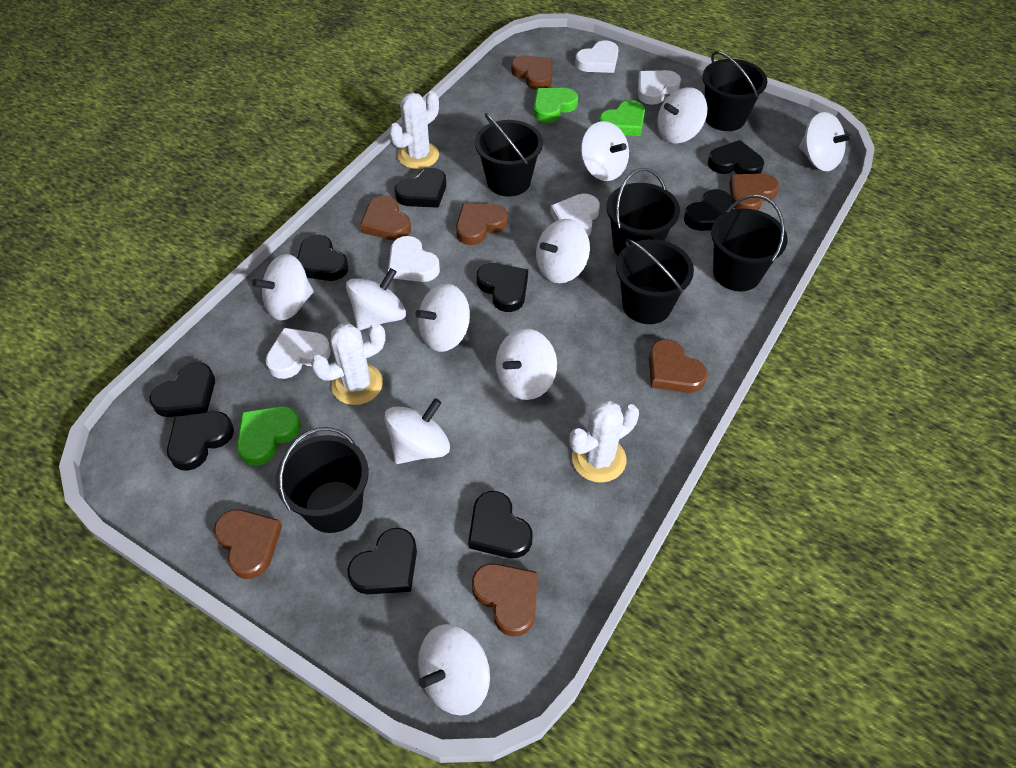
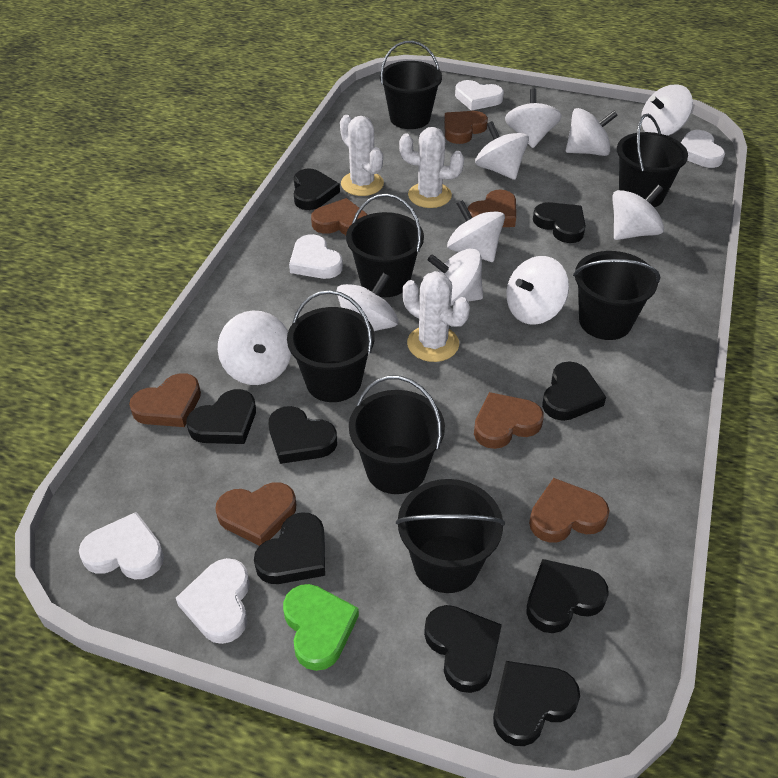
black bucket: [275,427,369,533] [475,113,543,197] [606,168,680,256] [616,239,694,324] [703,51,767,131] [711,195,788,291] = 6 -> [287,290,375,402] [346,194,424,297] [349,376,445,494] [380,40,442,129] [396,479,505,593] [573,251,660,340] [617,114,688,207] = 7
green heart: [237,406,301,466] [534,88,578,123] [599,100,645,136] = 3 -> [283,584,359,671] = 1

